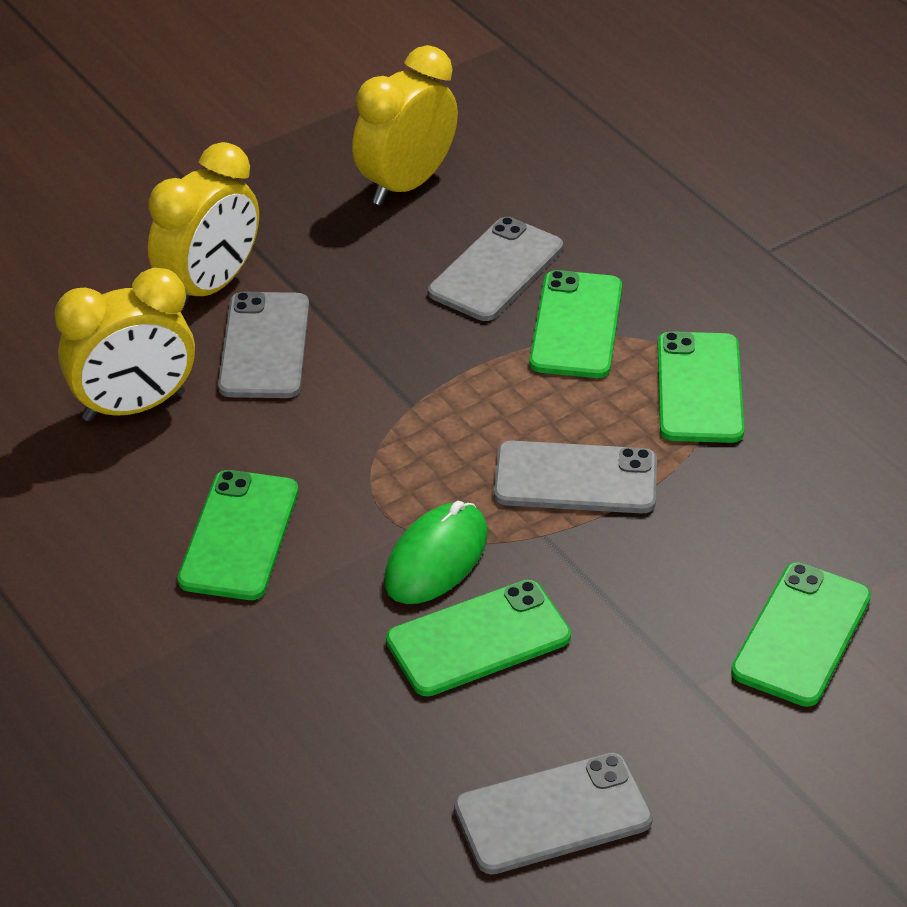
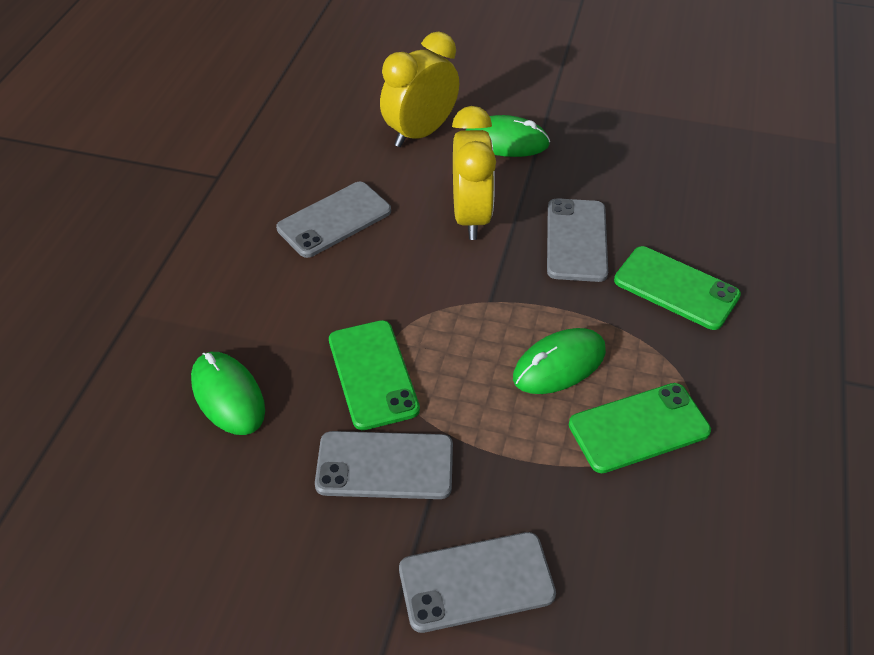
green mouse: [384,501,488,604] = 1 -> [191,352,265,435] [466,115,550,157] [513,328,606,394] = 3
green phone: [178,470,298,600] [386,580,571,696] [529,270,622,378] [657,331,744,443] [731,562,871,707] = 5 -> [329,320,420,430] [569,383,711,473] [614,246,741,330] = 3
yellow clock: [54,268,195,422] [148,142,259,311] [352,45,458,205] = 3 -> [380,31,459,147] [452,106,496,240] = 2

